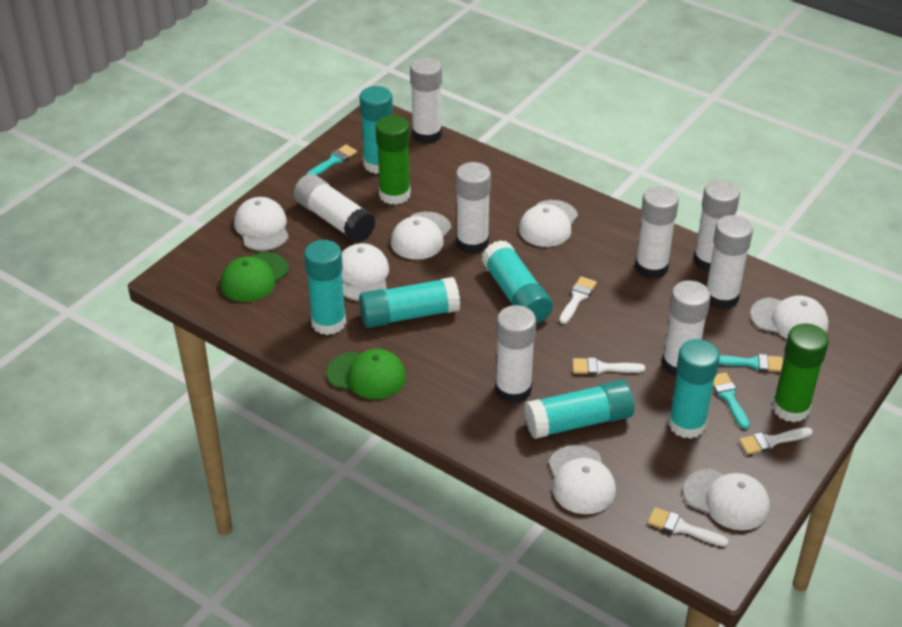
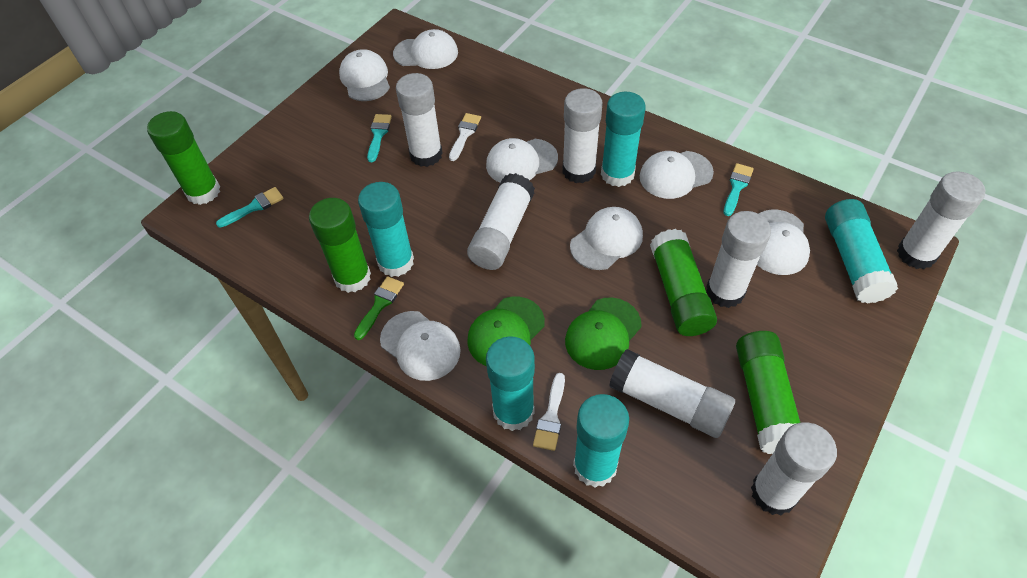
green brush: none = 0 -> [354,276,404,340] = 1
green glue stick: [375,115,411,205] [772,323,829,422] = 2 -> [147,111,220,205] [309,198,371,293] [650,229,717,336] [736,331,800,454] = 4
turquoise glue stick: [304,240,346,335] [359,86,393,174] [359,277,460,328] [481,240,553,324] [524,380,634,439] [668,339,720,439] = 6 -> [358,182,414,277] [486,336,535,431] [573,394,629,488] [601,92,646,187] [825,199,898,304] = 5
white brush: [559,277,597,324] [573,357,645,375] [648,507,729,547] [739,427,813,455] = 4 -> [449,113,481,161] [533,373,565,451] = 2
white glue stick: [294,174,376,242] [410,57,442,144] [456,162,491,254] [495,305,536,404] [635,186,679,279] [662,280,711,376] [693,180,740,272] [706,215,753,309] = 8 -> [396,73,443,167] [467,173,535,270] [563,88,603,183] [609,349,735,438] [706,211,771,308] [751,422,837,515] [897,171,985,269] = 7

